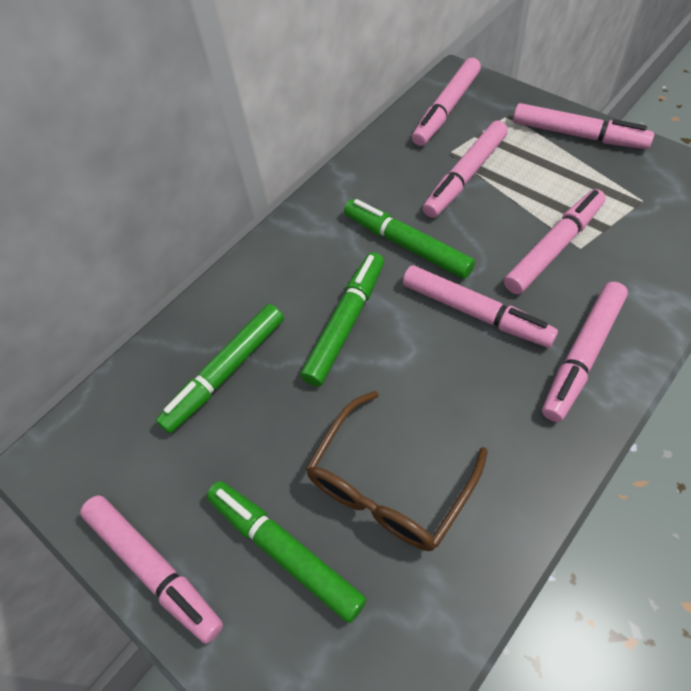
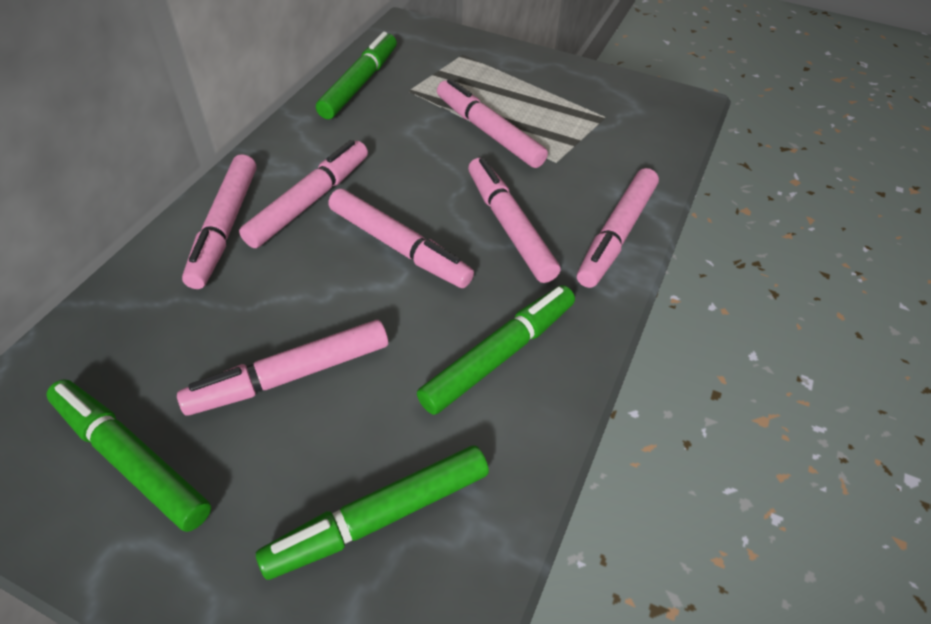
brown glasses: [306,391,488,551] = 1 -> none = 0

